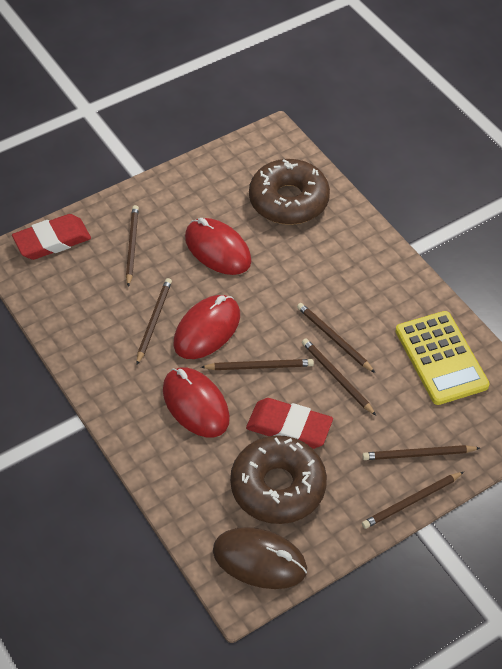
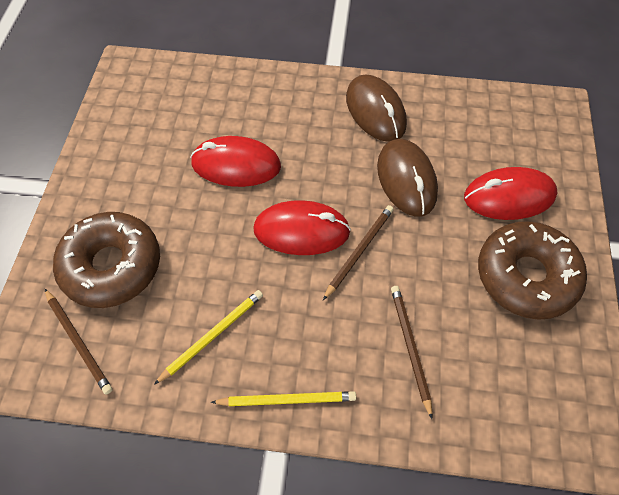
brown mouse: [213,527,307,589] = 1 -> [346,74,407,142] [377,139,438,217] = 2
brown pencil: [126,205,139,287] [136,278,172,364] [201,359,314,370] [297,303,375,373] [302,338,376,415] [362,445,480,460] [362,472,464,529] = 7 -> [45,289,112,395] [323,205,394,300] [391,286,432,419] = 3
red eraser: [12,214,91,260] [246,398,333,449] = 2 -> none = 0
yellow calculator: [395,311,490,405] = 1 -> none = 0
yellow pencil: none = 0 -> [154,290,263,385] [211,391,356,406] = 2

